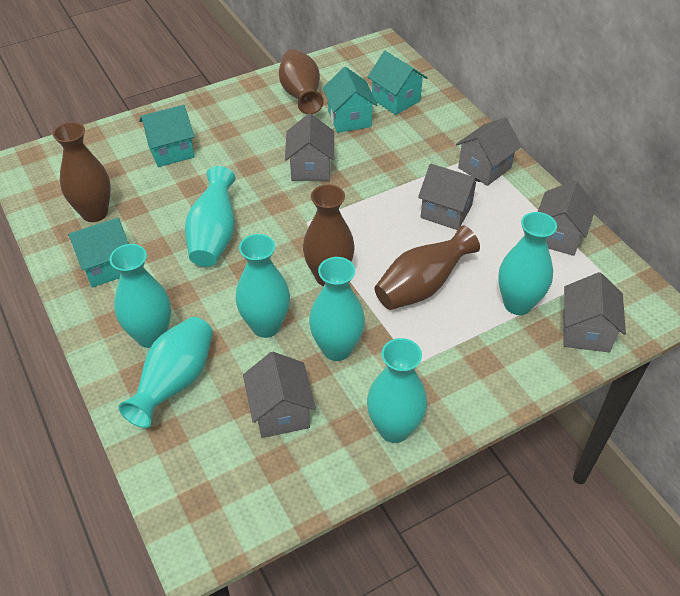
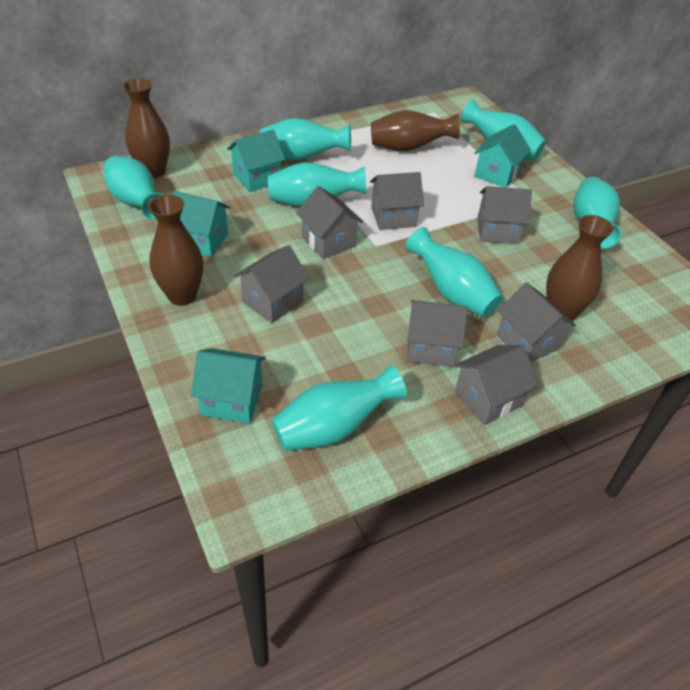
grey house: [243,352,316,438] [285,113,334,181] [418,164,480,230] [456,117,522,186] [538,181,596,256] [563,272,626,353] = 6 -> [234,245,309,323] [296,186,363,259] [370,172,424,230] [407,300,468,367] [454,345,538,425] [477,186,532,244] [497,282,576,362] = 7

